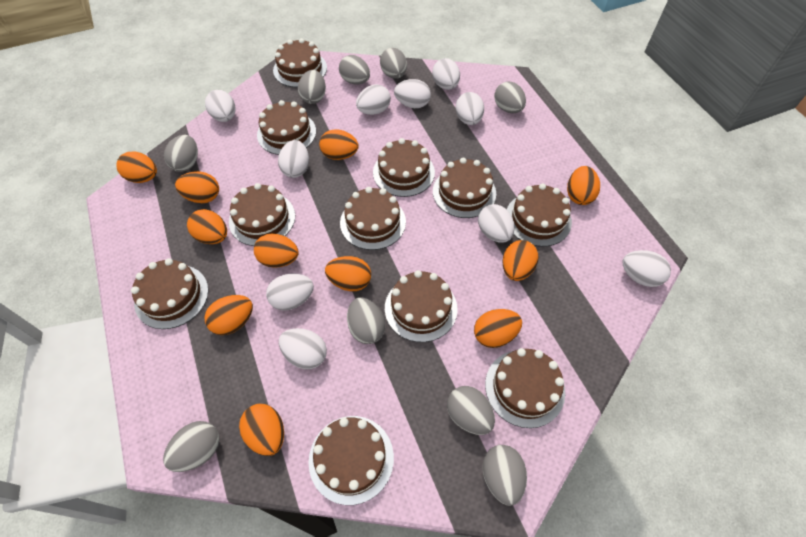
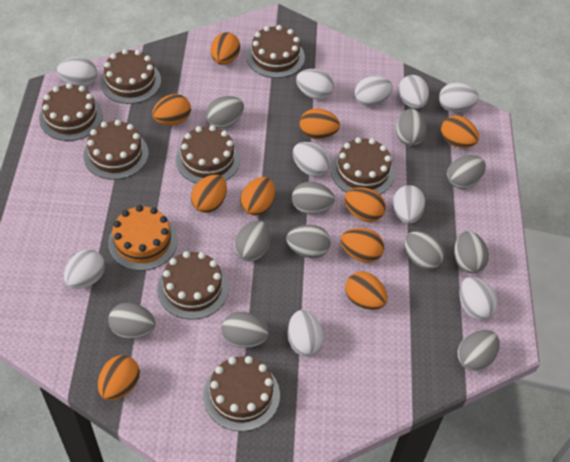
brown cake: [131,258,209,329] [229,183,295,246] [257,100,316,155] [273,38,327,88] [309,416,394,505] [340,187,406,250] [373,138,435,197] [385,270,458,342] [433,158,496,218] [485,348,565,428] [507,183,572,247] = 11 -> [39,83,103,141] [84,120,149,180] [100,49,161,104] [157,251,229,320] [176,125,240,184] [203,356,280,432] [246,25,305,78] [331,137,395,194] = 8
grey egg: [163,421,220,472] [164,135,198,172] [298,70,326,104] [339,55,370,85] [347,297,385,344] [380,48,407,79] [447,386,495,435] [483,445,527,506] [494,82,526,113] = 9 -> [108,303,156,339] [206,96,244,128] [222,312,269,348] [234,221,270,261] [286,225,331,258] [292,182,335,214] [396,109,427,146] [404,231,445,270] [447,155,486,189] [454,231,489,273] [457,330,500,371] = 11
orange cake: none = 0 -> [108,205,178,271] = 1
orange egg: [116,151,157,183] [175,171,219,203] [187,209,227,244] [204,295,253,335] [239,404,284,456] [254,233,299,268] [319,129,359,160] [325,256,371,291] [474,309,522,348] [502,240,538,281] [567,166,600,205] = 11 -> [98,355,140,401] [152,94,191,125] [191,175,227,213] [211,32,240,65] [240,177,275,216] [300,108,340,139] [341,228,384,263] [344,187,386,222] [345,272,387,310] [441,115,479,148] = 10

